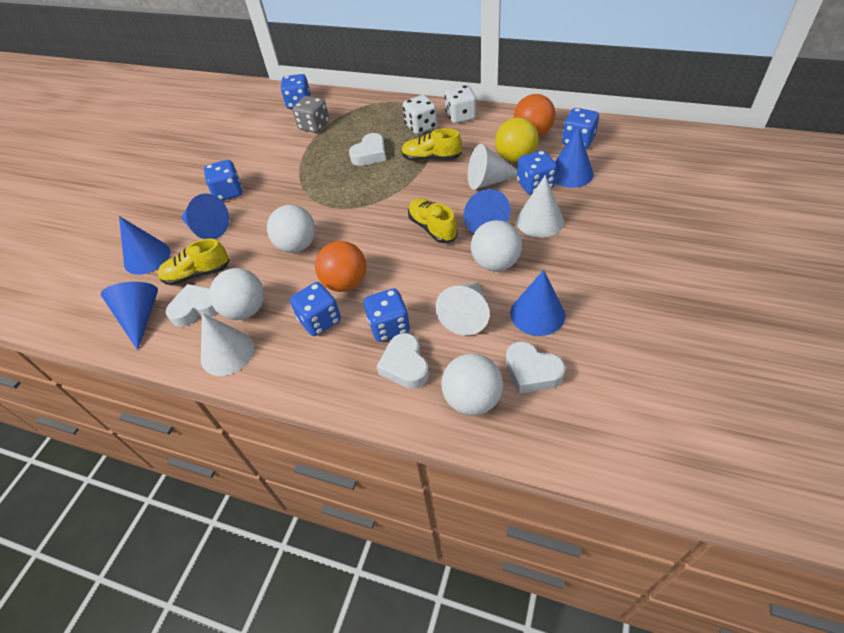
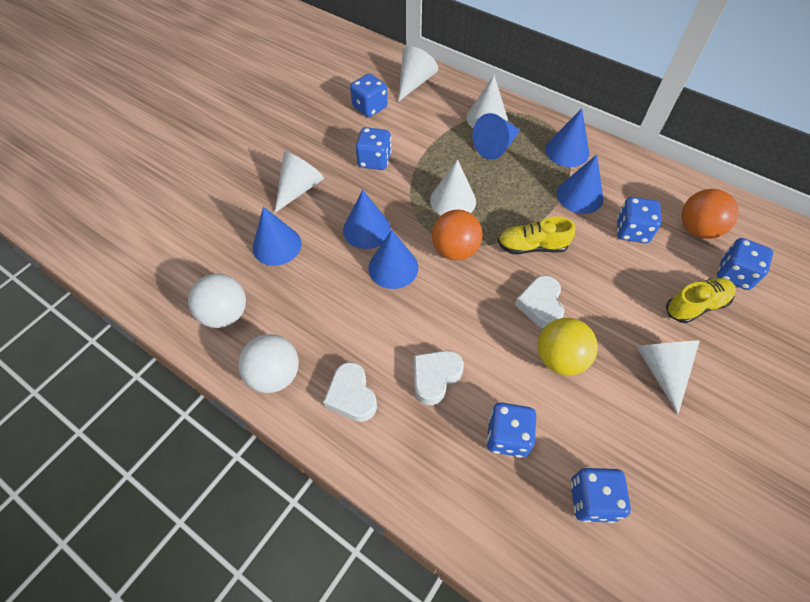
grey dice: [293,96,329,133] = 1 -> none = 0
white ball: [209,268,264,320] [267,205,316,253] [441,353,503,415] [471,220,522,272] = 4 -> [188,274,246,328] [238,334,299,393] = 2
white cone: [201,313,254,376] [435,283,490,335] [468,144,517,190] [516,175,564,238] = 4 -> [275,152,324,213] [398,46,438,102] [430,159,476,215] [466,75,508,128] [636,340,700,414] = 5
white dice: [403,95,437,134] [445,85,477,124] = 2 -> none = 0
white heart: [166,284,218,327] [349,133,386,166] [377,333,429,389] [506,341,566,394] = 4 -> [323,362,377,422] [414,350,464,405] [515,275,564,329] = 3
yellow shoe: [157,239,229,285] [401,128,462,161] [408,198,458,243] = 3 -> [498,216,575,254] [666,278,736,323] = 2

